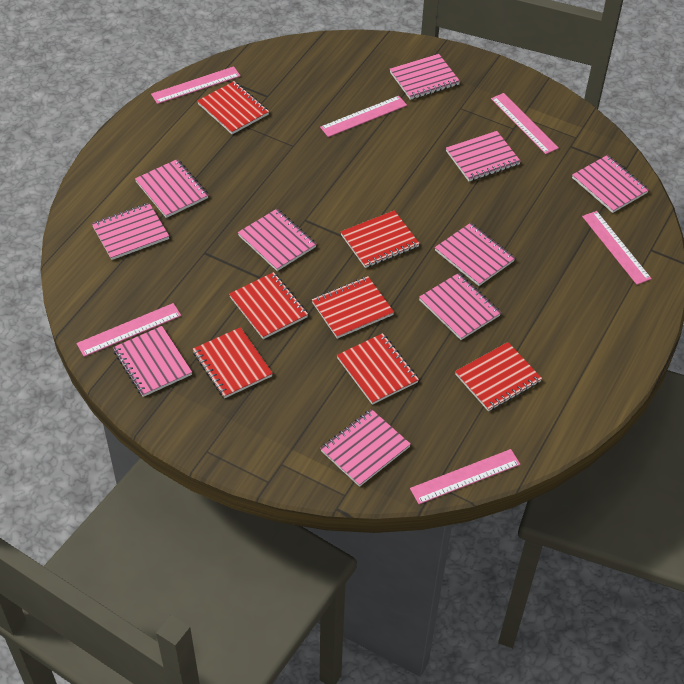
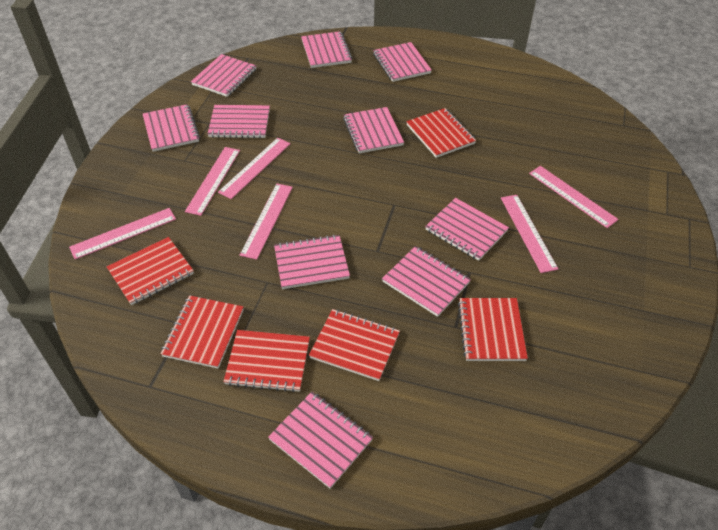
red notebook: [193,327,273,398] [197,81,269,134] [229,272,308,339] [312,276,394,339] [337,333,419,405] [341,210,420,268] [455,342,542,411] = 7 -> [107,237,194,305] [160,295,244,369] [223,330,310,392] [309,309,400,381] [406,108,476,158] [458,298,528,361] = 6

